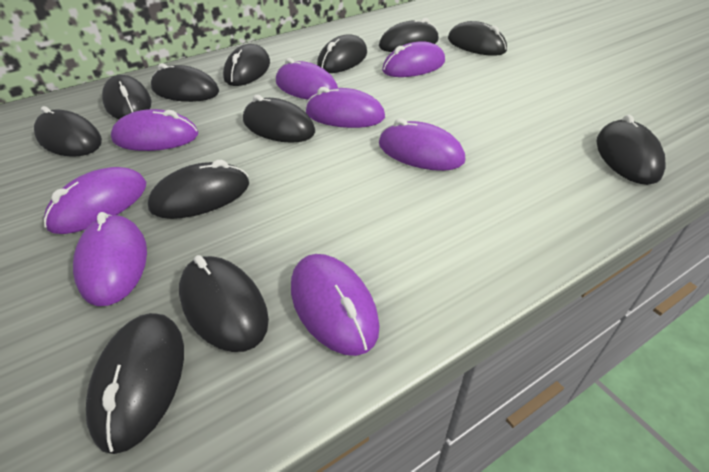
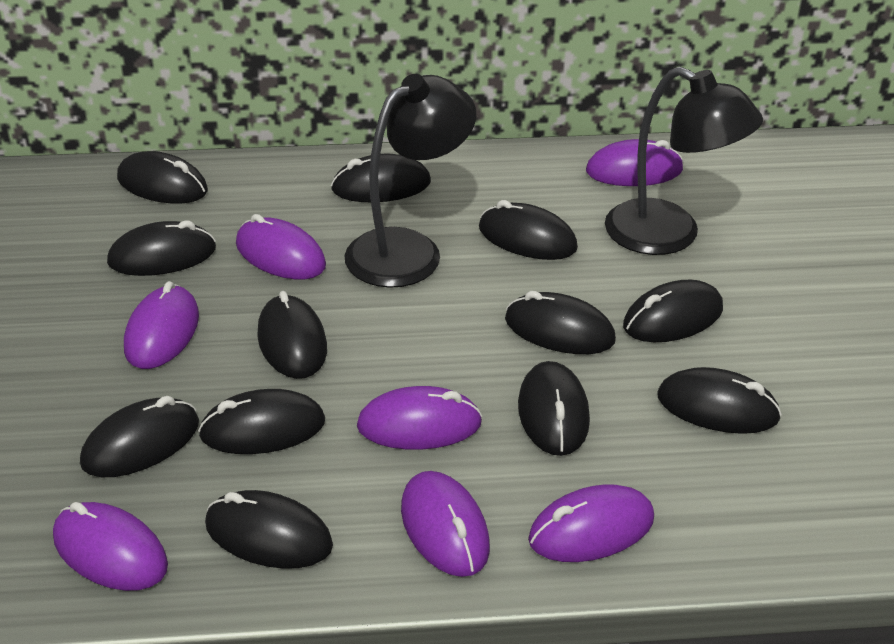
black lamp: none = 0 -> [344,74,476,288] [605,67,763,255] = 2
purple mouse: [44,167,146,234] [73,212,147,306] [111,109,198,151] [276,58,338,100] [291,254,380,356] [306,87,385,128] [379,118,465,171] [382,41,445,77] = 8 -> [53,502,168,591] [124,281,199,369] [236,214,326,279] [357,386,482,450] [401,471,490,577] [528,484,654,562] [586,139,684,186] = 7

